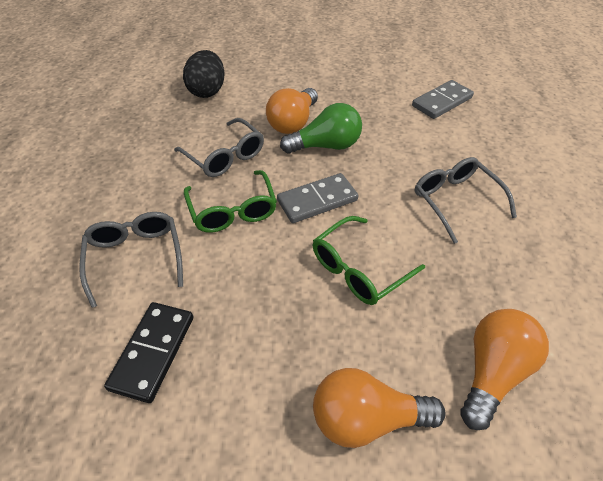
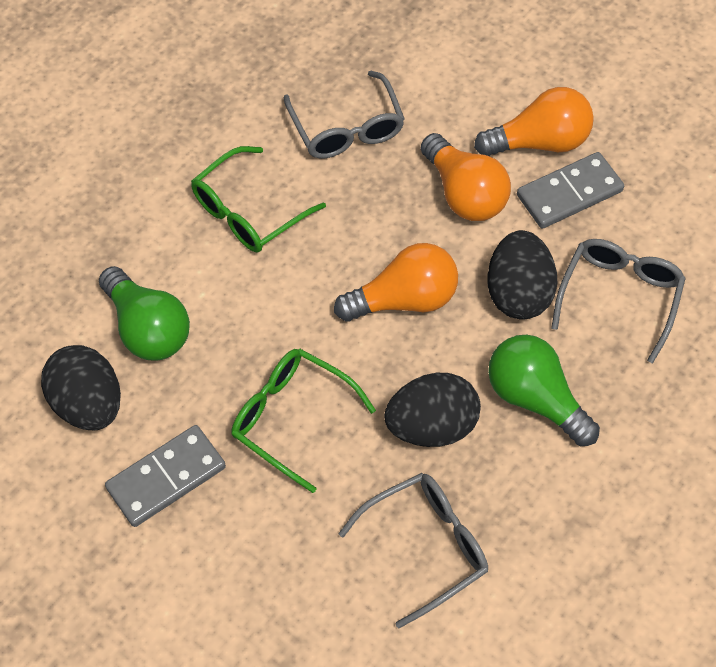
black domino: [104,302,194,403] = 1 -> none = 0
black egg: [183,50,224,98] = 1 -> [41,345,121,430] [384,373,481,447] [487,230,557,320] = 3
green light bulb: [280,103,362,154] = 1 -> [99,266,190,360] [488,335,600,446] = 2

